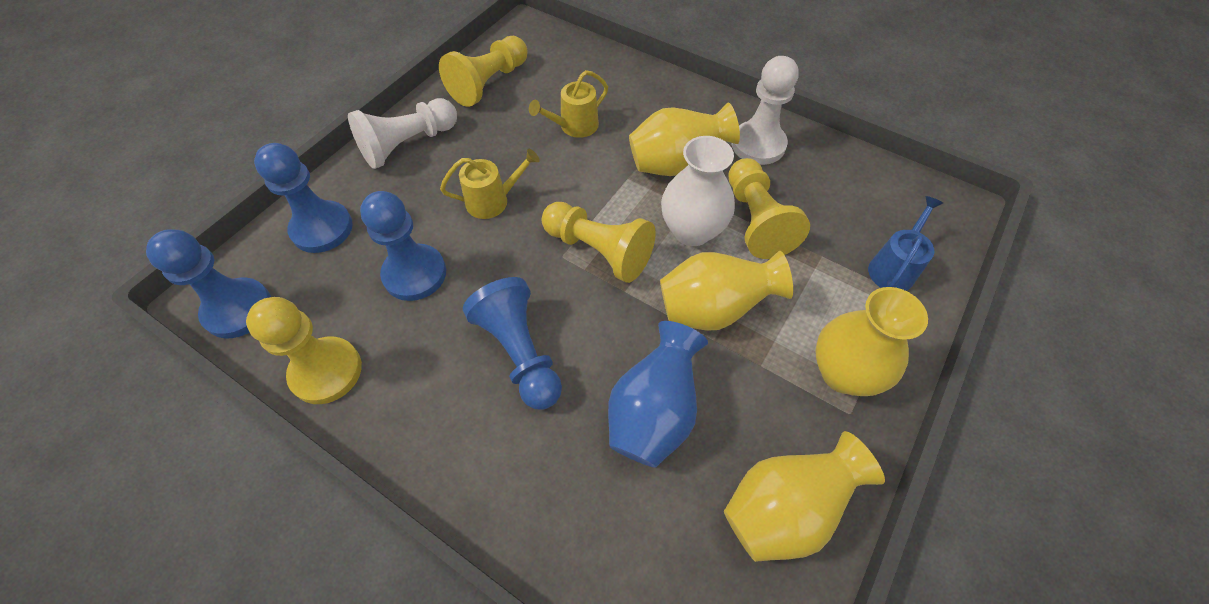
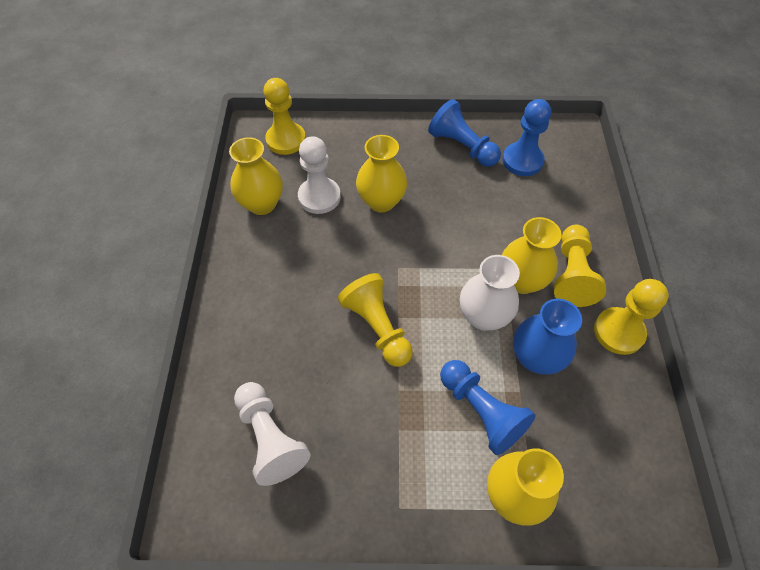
blue pawn: [146,229,271,338] [254,143,353,253] [360,191,446,301] [463,277,562,410] = 4 -> [428,99,501,167] [440,360,535,455] [502,99,551,176] = 3
blue watering can: [868,196,943,291] = 1 -> none = 0
yellow watering can: [440,149,540,219] [529,70,608,138] = 2 -> none = 0

